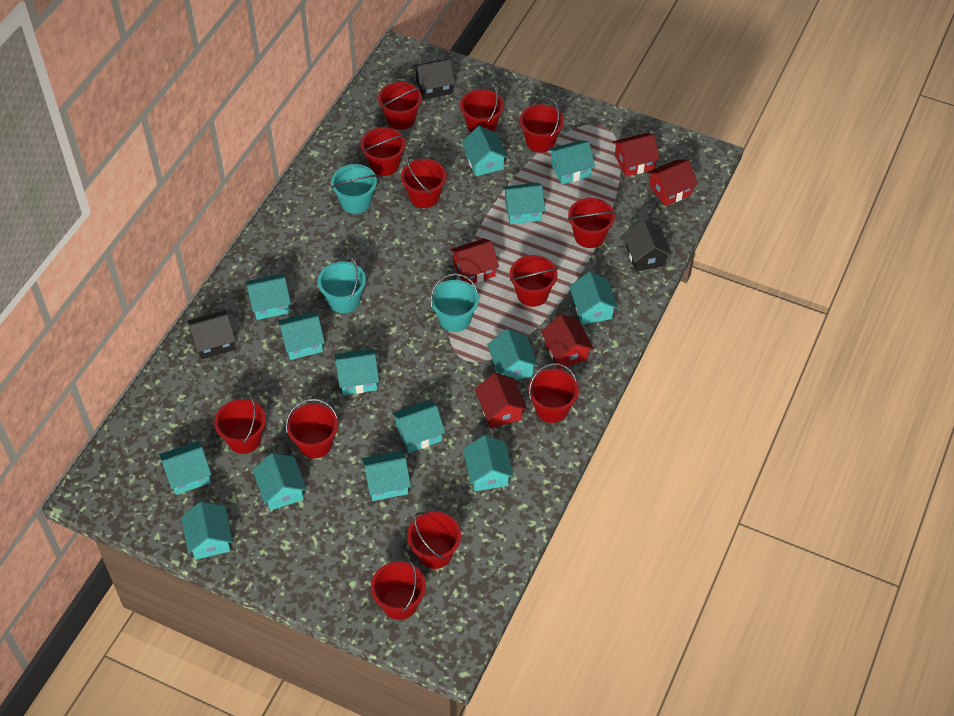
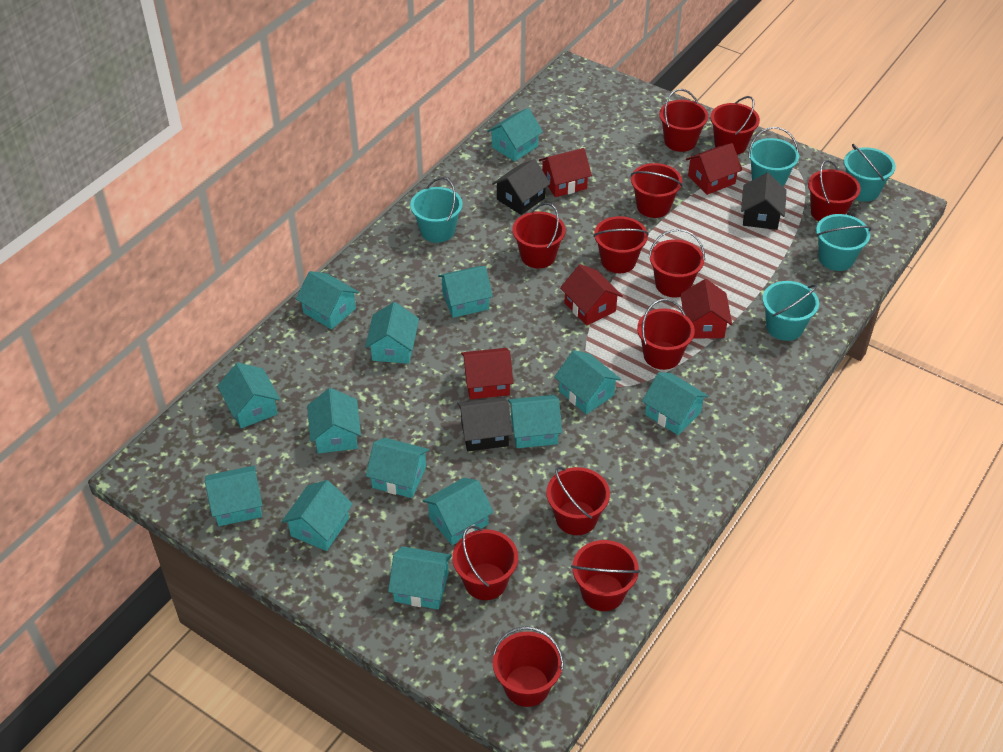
turquoise bucket: [318,255,366,313] [331,164,377,214] [430,273,479,332] = 3 -> [410,177,463,243] [748,127,799,187] [762,281,819,341] [816,214,872,271] [844,144,896,202] = 5

